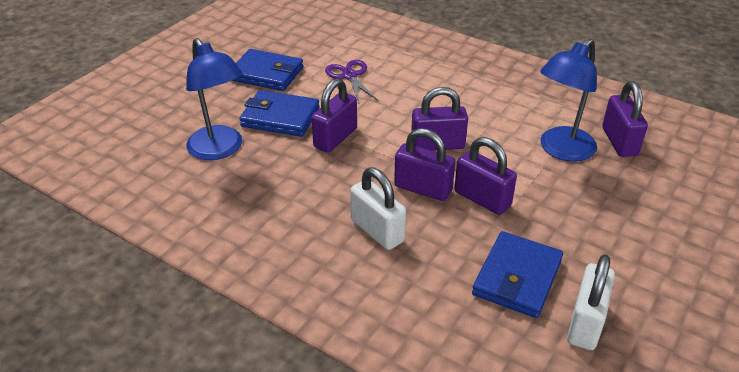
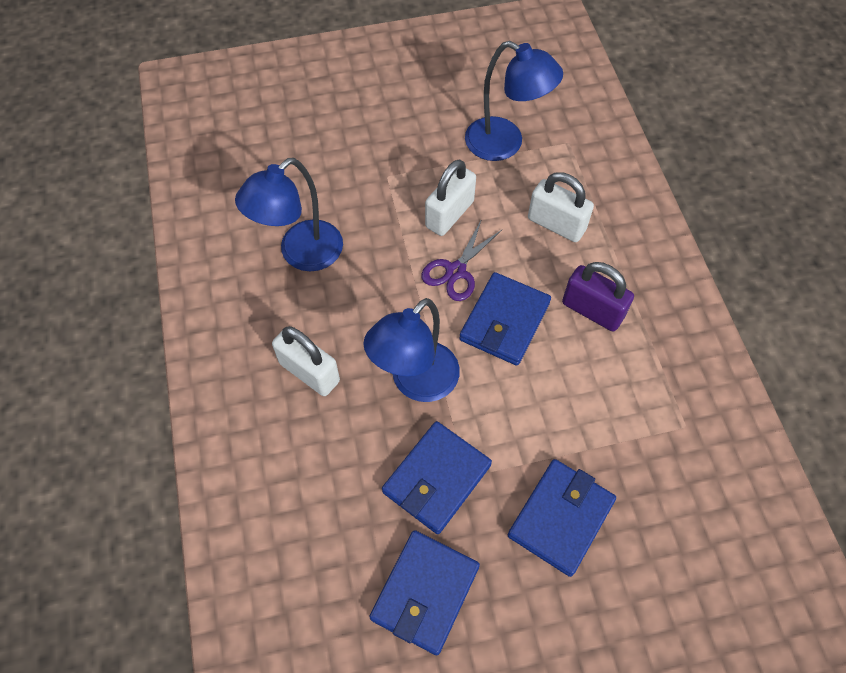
blue lamp: [186,38,243,160] [540,38,597,162] = 2 -> [235,158,343,271] [363,298,460,402] [465,41,563,161] = 3
blue wallet: [232,49,303,91] [239,90,320,137] [472,231,563,318] = 3 -> [369,530,480,655] [382,421,492,534] [459,272,551,366] [508,459,616,577] = 4
purple padlock: [311,78,357,153] [394,128,455,201] [411,87,468,151] [455,137,517,215] [602,81,648,157] = 5 -> [562,262,634,331] = 1
white padlock: [350,167,406,250] [567,254,615,350] = 2 -> [272,326,340,396] [425,159,476,236] [528,172,594,242] = 3

